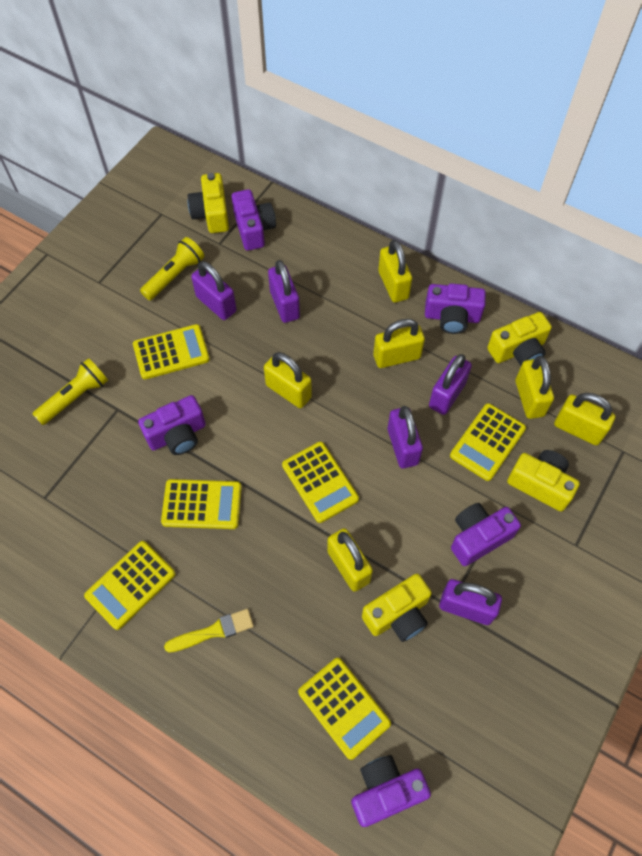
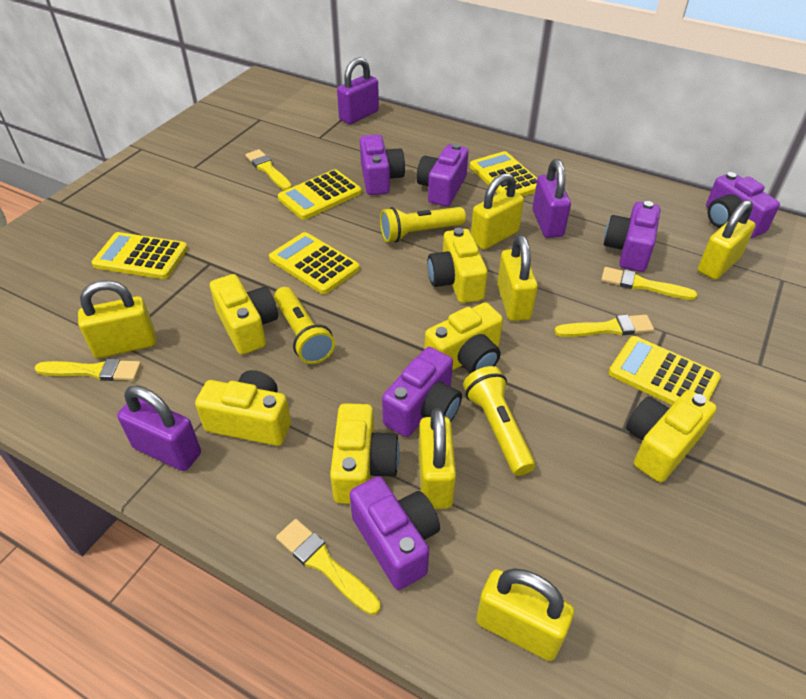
purple camera: [138,395,206,455] [232,189,276,251] [351,755,431,827] [425,283,486,334] [451,503,521,566] = 5 -> [350,476,440,590] [360,134,405,195] [382,347,462,437] [417,143,469,206] [604,201,661,272] [706,172,780,238] = 6
purple padlock: [191,261,237,320] [268,260,300,323] [388,406,423,468] [429,354,472,415] [439,579,502,625] = 5 -> [117,385,201,471] [337,57,379,124] [532,159,571,238] = 3
yellow brush: [164,609,254,653] = 1 -> [35,359,141,381] [245,149,292,190] [276,519,381,615] [554,315,654,337] [601,267,697,300] = 5
yellow calculator: [84,541,176,630] [133,324,210,379] [161,479,242,529] [282,442,359,523] [298,658,391,760] [450,403,526,481] = 6 -> [91,232,188,279] [269,232,360,294] [278,169,361,220] [470,151,537,196] [608,336,721,405] = 5
yellow camera: [188,173,229,233] [362,574,432,642] [487,312,552,366] [507,450,580,511] = 4 -> [195,370,291,446] [210,274,278,355] [330,403,400,504] [425,302,503,374] [427,228,488,303] [626,390,716,482] = 6
yellow flashlight: [33,358,108,425] [140,237,204,301] = 2 -> [274,287,335,364] [380,207,466,242] [463,366,535,476] = 3

